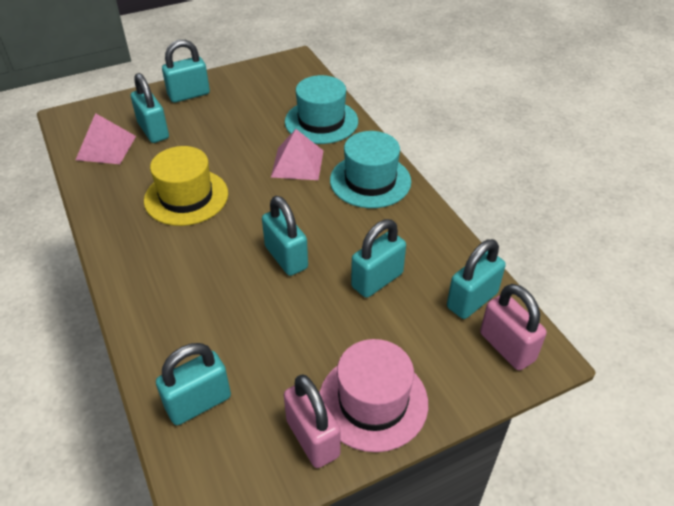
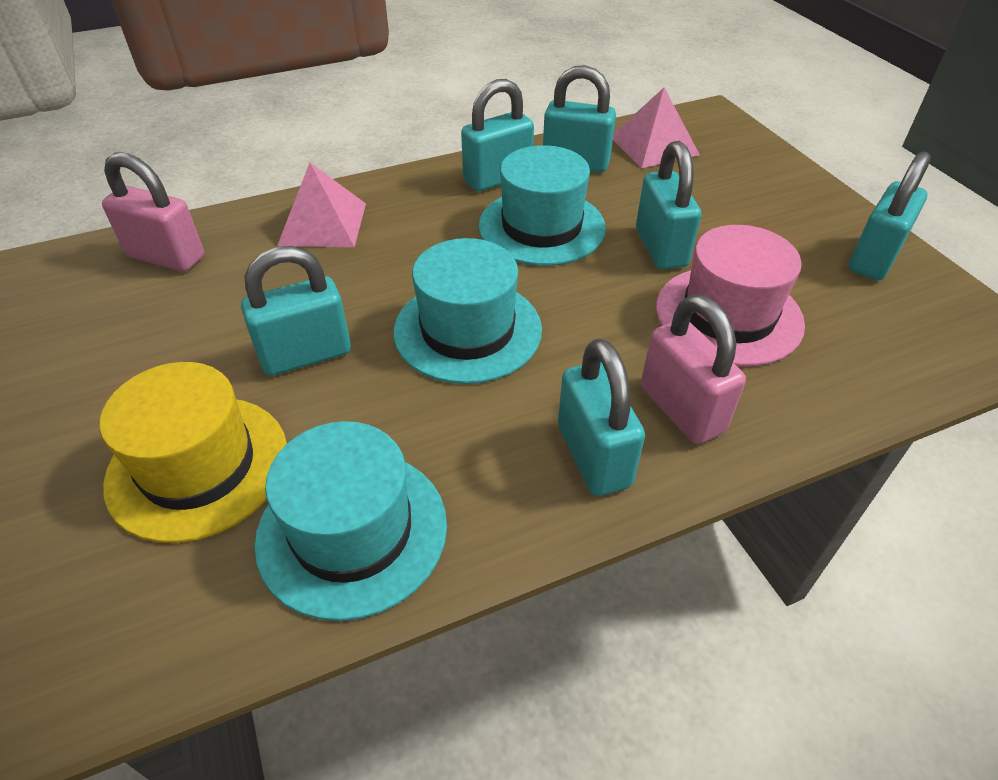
turquoise hat: [285,75,358,144] [330,131,411,208] = 2 -> [254,421,447,621] [393,238,542,384] [479,145,606,266] = 3

